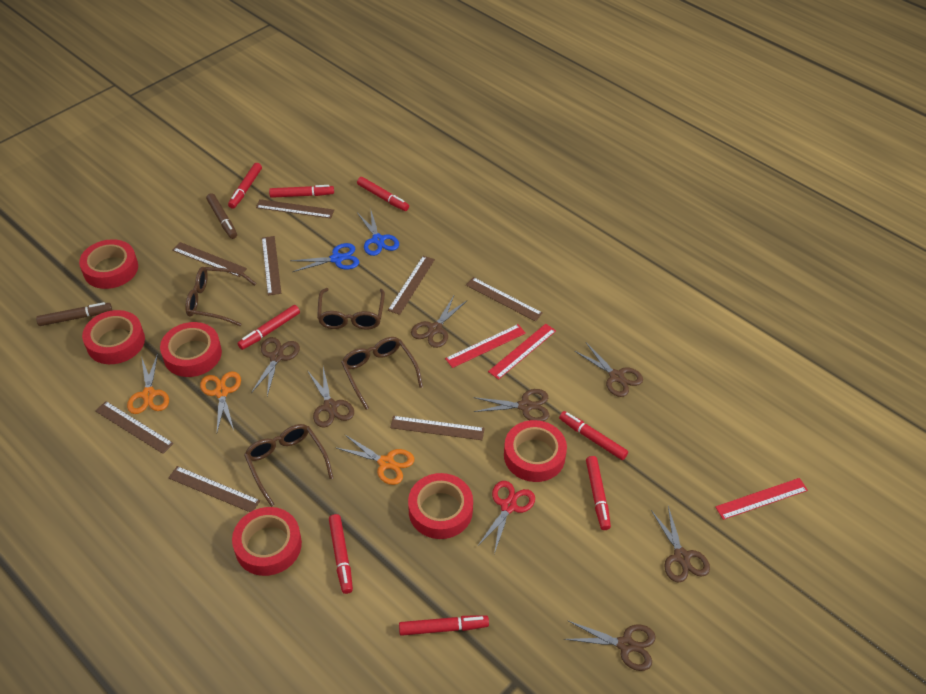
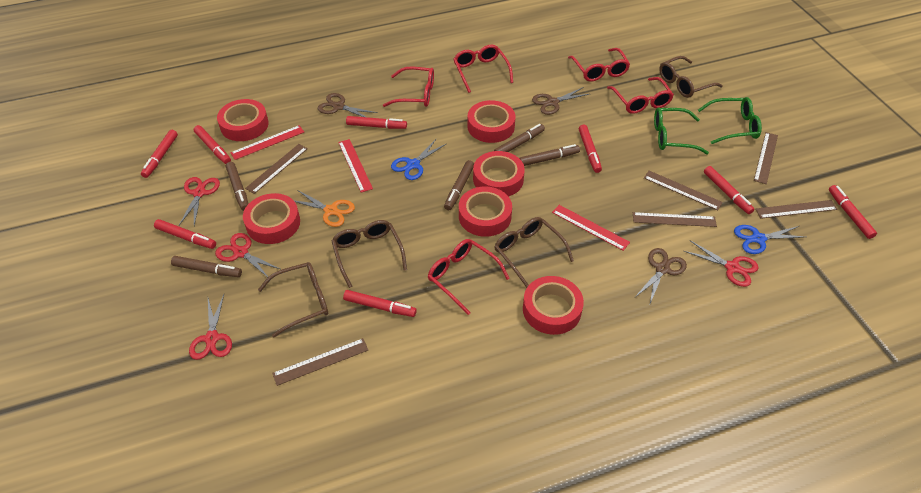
brown marker: [36,302,112,326] [206,193,237,239] = 2 -> [171,256,242,277] [226,162,248,211] [444,160,474,210] [494,124,545,152] [519,144,580,166] = 5
brown ruler: [95,401,174,454] [168,466,260,512] [172,242,247,277] [256,199,334,218] [262,236,281,295] [388,256,435,315] [390,416,485,440] [466,277,543,321] = 8 -> [245,144,308,194] [272,338,368,386] [633,212,717,227] [644,171,723,210] [754,132,778,184] [756,200,837,219] = 6
brown scissors: [251,337,300,396] [307,367,354,428] [411,296,467,348] [474,389,549,421] [564,620,656,671] [575,343,643,397] [651,506,710,583] = 7 -> [318,93,378,117] [532,87,589,115] [634,248,687,306] = 3
green glasses: none = 0 -> [654,108,709,154] [698,97,762,144] = 2
orange scissors: [127,353,169,414] [200,371,241,432] [337,434,414,485] = 3 -> [294,190,355,227] = 1
red glasses: none = 0 -> [383,66,434,107] [428,239,510,315] [453,45,513,93] [568,48,630,82] [607,77,674,114] = 5
red scissors: [477,481,535,554] = 1 -> [179,177,220,226] [189,295,232,360] [215,233,280,277] [684,240,758,287] = 4

